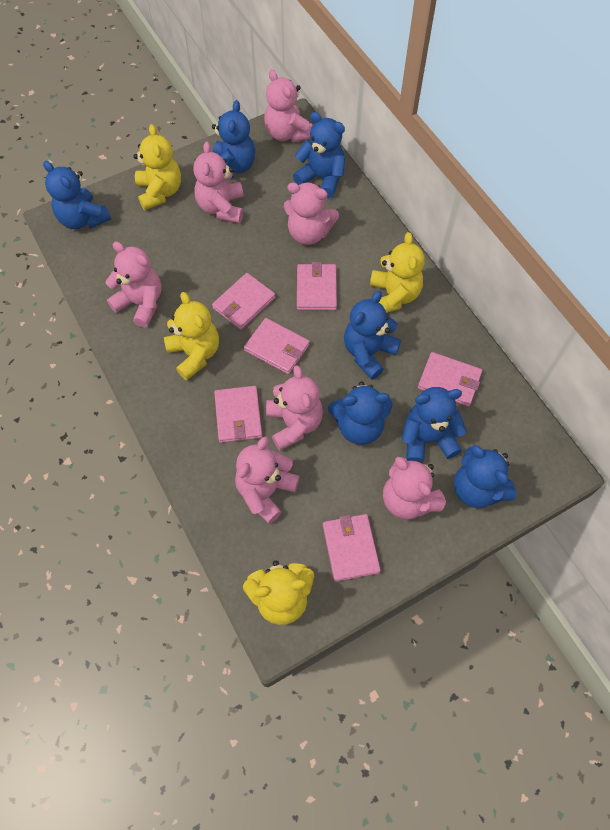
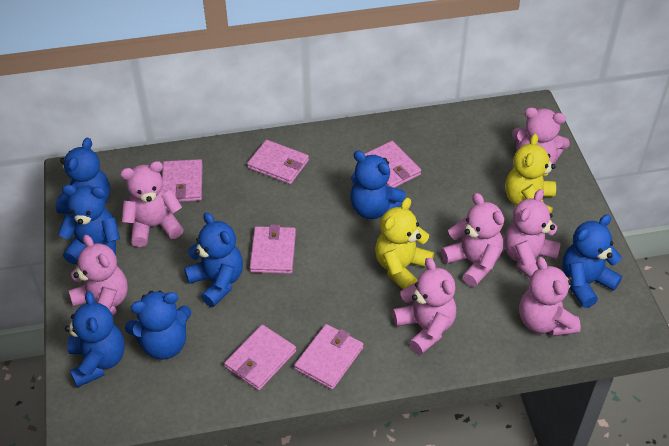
yellow teddy bear: [133,124,181,210] [164,292,219,380] [243,561,314,625] [370,232,425,313] = 4 -> [375,198,434,289] [505,133,556,213] = 2

